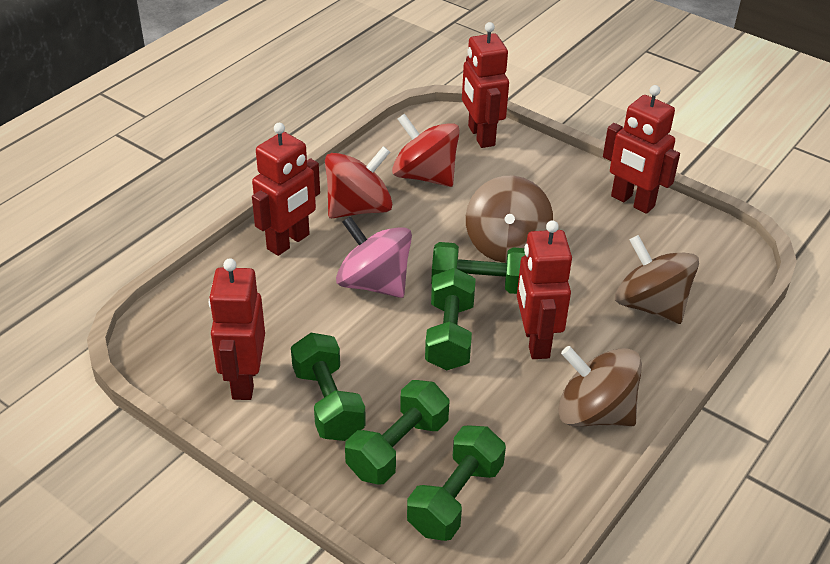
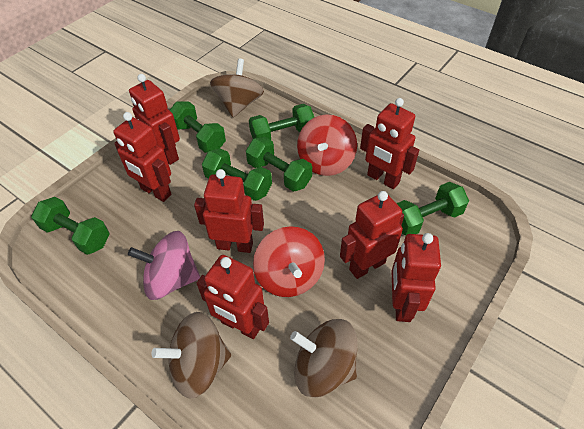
green dumbbell: [291,333,366,441] [345,380,450,484] [407,425,506,541] [425,268,476,370] [431,242,525,294] = 5 -> [32,197,110,255] [169,101,226,153] [202,148,272,201] [246,137,312,192] [249,104,314,140] [396,182,469,236] = 6
red robot: [209,258,265,400] [252,123,320,256] [462,22,509,148] [517,220,572,359] [603,85,680,214] = 5 -> [113,112,172,202] [129,74,180,165] [194,169,264,253] [197,255,269,339] [340,191,404,279] [360,98,419,189] [391,233,441,322] = 7

